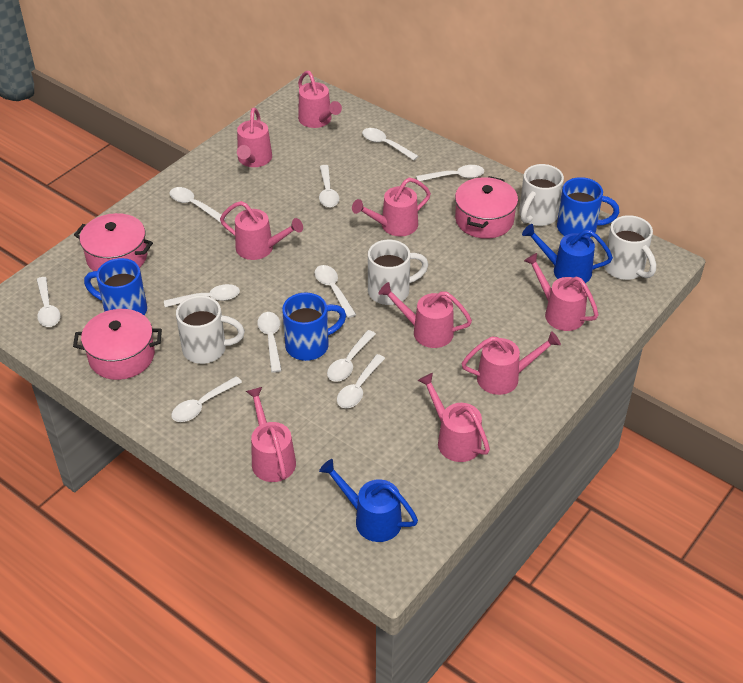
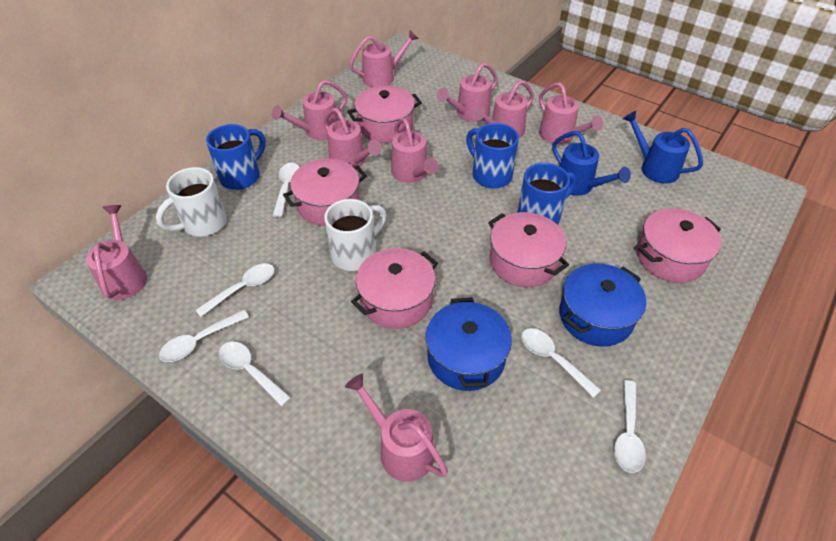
blue pot: none = 0 -> [426,298,512,391] [559,264,646,347] = 2
pink pot: [73,309,162,380] [74,213,153,271] [455,176,518,239] = 3 -> [283,159,367,226] [347,85,422,143] [351,248,438,329] [488,212,569,287] [637,208,721,283] = 5
white mug: [176,295,245,364] [368,240,428,305] [519,164,564,226] [604,215,656,280] = 4 -> [156,167,227,237] [324,199,386,271] = 2
white spoon: [37,277,60,327] [164,284,240,307] [169,187,226,223] [172,376,242,422] [257,312,282,373] [314,265,356,318] [319,165,339,207] [327,330,376,382] [337,354,385,408] [362,128,418,160] [416,165,484,181] = 11 -> [159,310,249,362] [195,263,274,317] [219,342,291,407] [273,163,300,217] [521,328,601,398] [614,380,646,473] = 6

